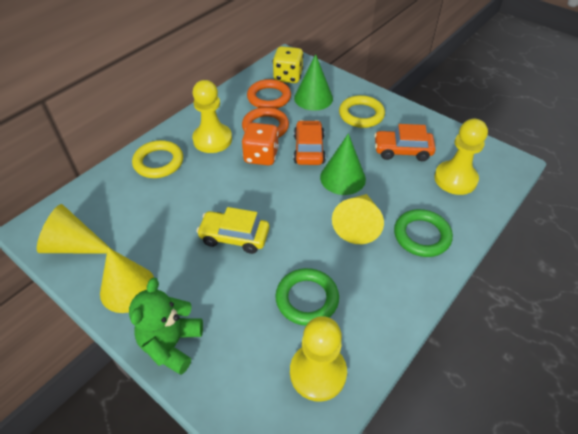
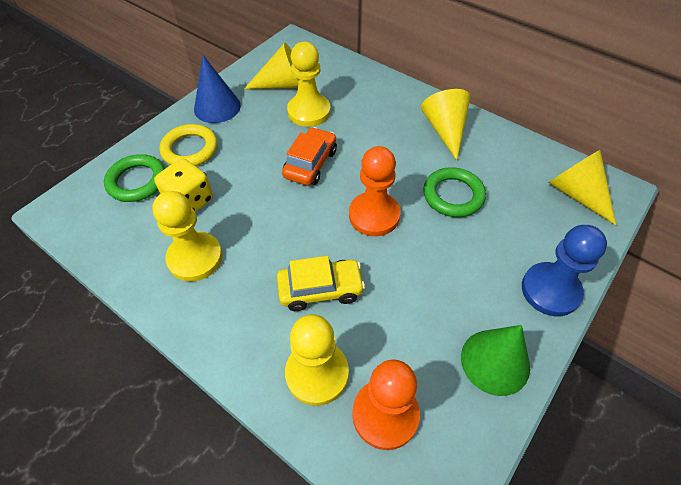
blue cone: none = 0 -> [194,55,241,123] = 1
blue pawn: none = 0 -> [522,225,607,316] = 1
green cone: [294,54,333,111] [320,133,366,195] = 2 -> [461,325,530,396] = 1
green teddy bear: [129,278,203,375] = 1 -> none = 0
orange car: [294,120,326,165] [374,124,436,161] = 2 -> [282,127,337,185] = 1
orange dice: [242,123,279,166] = 1 -> none = 0
orange pawn: none = 0 -> [349,146,400,236] [352,360,420,450] = 2
orange ring: [242,107,289,138] [247,79,291,109] = 2 -> none = 0
yellow ring: [132,140,183,178] [339,95,385,128] = 2 -> [160,124,217,166] = 1

